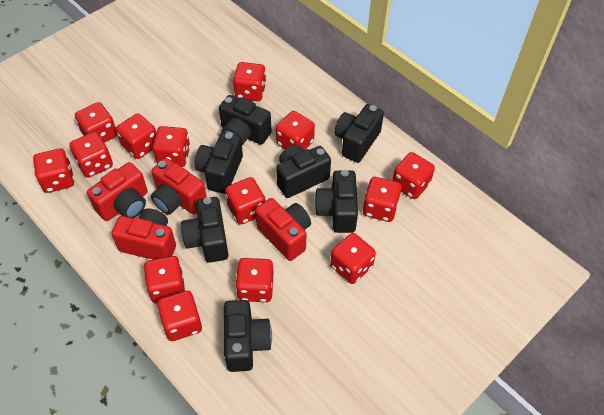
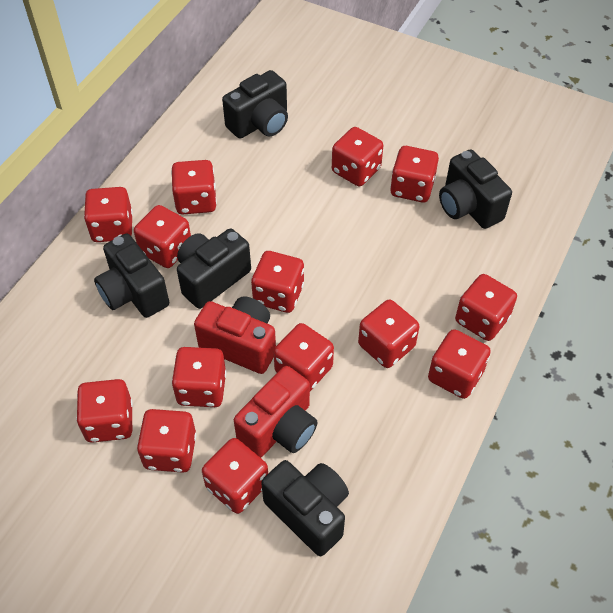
black camera: [181,197,228,263] [194,132,243,194] [219,95,271,145] [224,300,272,372] [276,145,331,198] [315,170,358,233] [334,104,384,163] = 7 -> [94,234,169,318] [177,229,251,309] [222,70,288,139] [261,460,349,556] [439,149,512,229] = 5
red camera: [87,162,148,221] [111,208,176,260] [151,158,207,215] [255,198,311,261] = 4 -> [194,296,276,374] [234,366,318,458] = 2

